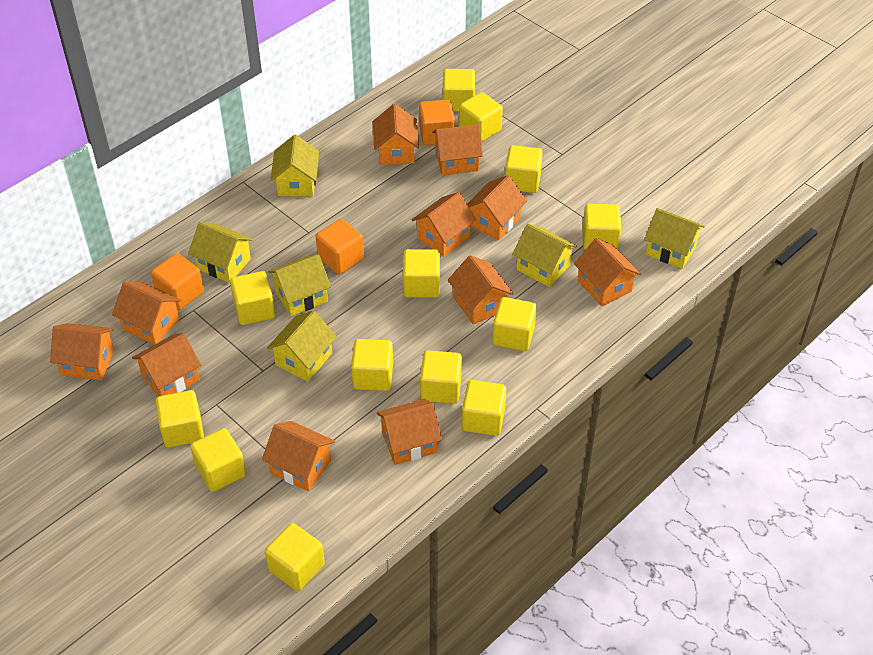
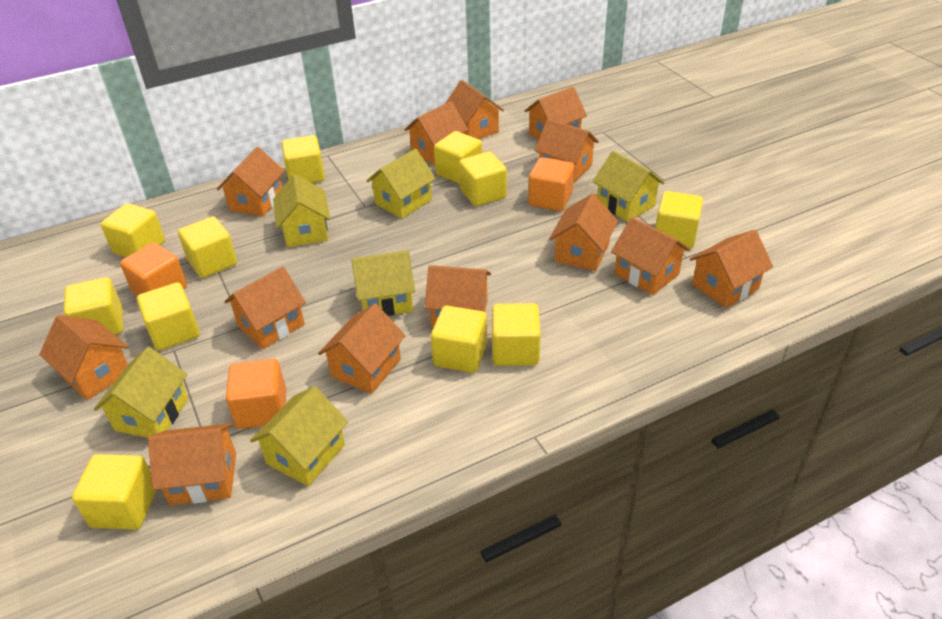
orange house: [50,323,114,380] [112,282,181,345] [132,333,201,397] [262,421,335,491] [373,104,419,165] [376,399,442,465] [411,192,476,257] [432,124,483,175] [448,255,514,324] [467,175,527,241] [574,238,641,306] = 11 -> [39,315,129,400] [148,423,236,505] [217,147,284,217] [224,267,306,349] [318,303,405,394] [404,101,468,165] [425,265,491,328] [445,80,504,139] [525,87,587,140] [535,119,599,183] [549,193,618,271] [611,217,690,295] [690,230,773,308] = 13
yellow cube: [156,390,204,448] [190,428,246,492] [230,271,275,325] [265,523,325,591] [351,339,393,391] [403,249,440,298] [420,351,462,404] [443,69,475,112] [459,92,503,142] [462,380,506,436] [492,297,537,351] [505,145,543,193] [582,204,621,250] = 13 -> [64,277,123,335] [72,454,156,530] [101,203,165,257] [137,282,200,350] [178,216,237,278] [282,135,325,183] [431,306,487,373] [434,131,482,184] [459,152,507,206] [492,303,541,366] [655,191,703,248] = 11

